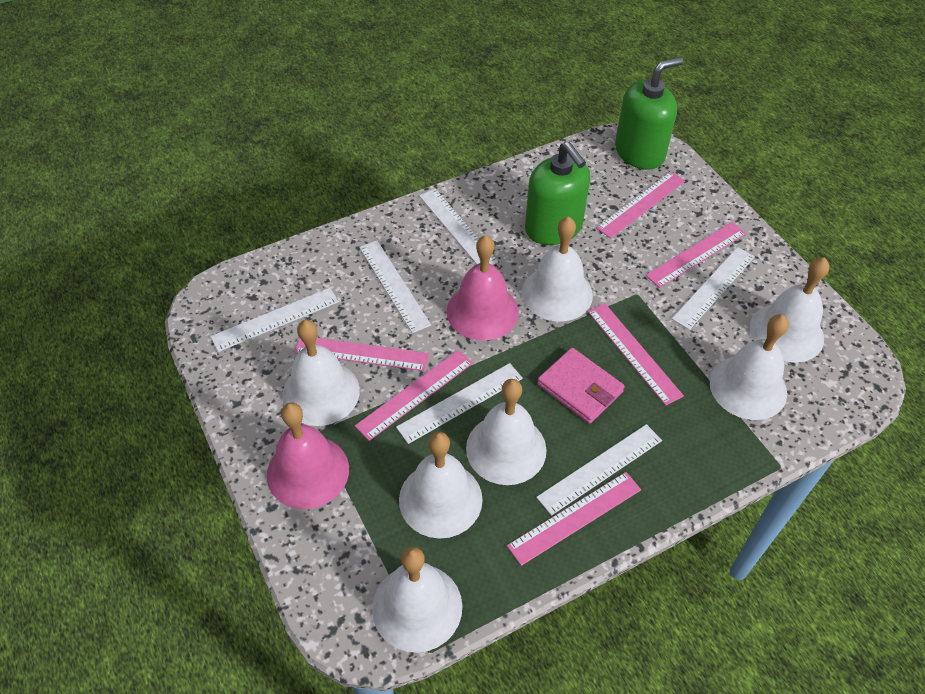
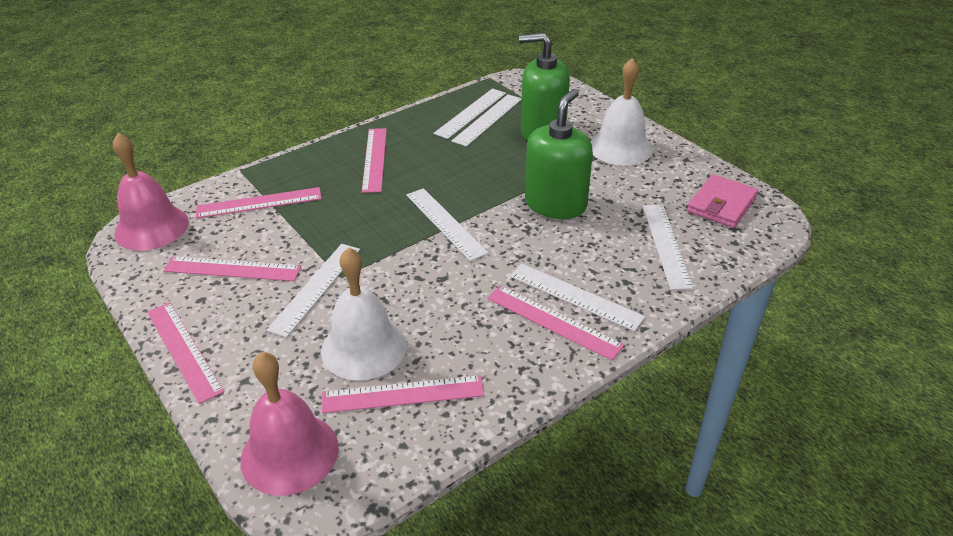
white bell: [282,320,360,426] [372,547,462,653] [399,432,483,539] [466,379,547,485] [522,216,593,322] [710,314,789,420] [750,257,829,363] = 7 -> [321,247,406,381] [590,58,653,166] = 2

